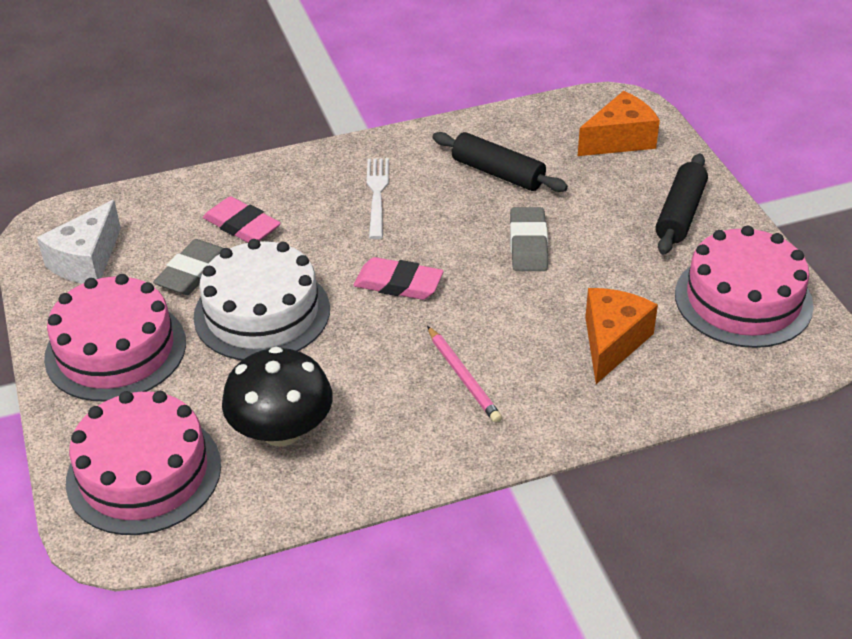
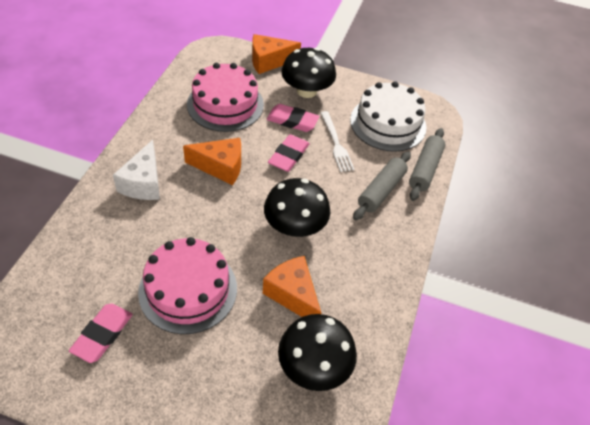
black mushroom: [222,347,333,447] = 1 -> [264,178,330,237] [278,314,357,391] [281,48,336,98] = 3
black rolling pin: [432,132,568,192] [655,154,708,255] = 2 -> none = 0
grey eraser: [153,239,223,295] [510,207,548,271] = 2 -> none = 0
grey rolling pin: none = 0 -> [353,151,411,221] [409,128,445,201] = 2
orange cheese: [578,91,660,156] [585,288,658,384] = 2 -> [183,138,241,185] [252,34,301,74] [263,256,321,317] = 3
pink cake: [44,274,186,401] [66,391,221,535] [675,226,814,348] = 3 -> [138,237,237,334] [187,63,264,132] = 2
pink eraser: [203,196,281,243] [354,257,444,300] = 2 -> [69,303,133,363] [266,104,320,132] [268,134,310,172] = 3
pink pencil: [427,326,502,423] = 1 -> none = 0

